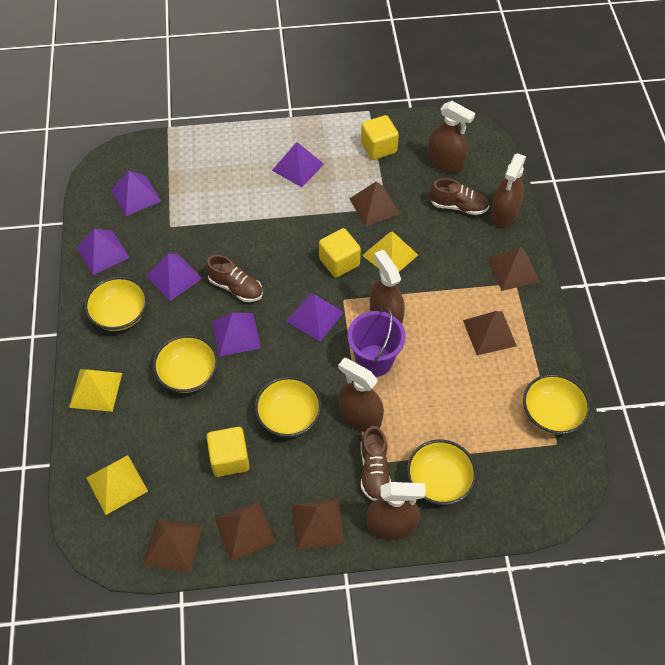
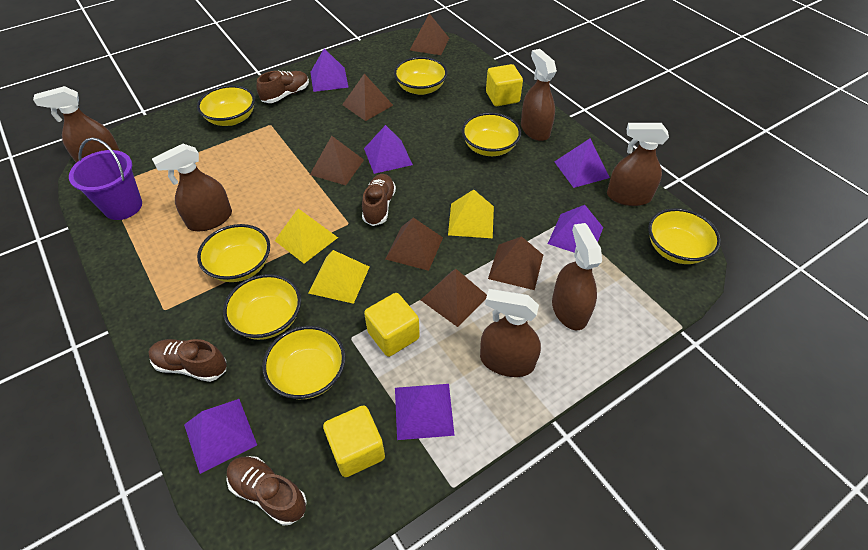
brown shoe: [206,255,263,302] [361,426,391,501] [430,178,489,215] = 3 -> [148,339,227,382] [226,456,307,526] [256,71,309,103] [362,174,396,226] = 4
brown spray bottle: [338,358,384,432] [366,482,426,540] [370,250,405,324] [427,101,475,173] [490,153,526,227] = 5 -> [33,86,120,163] [152,144,232,231] [480,289,541,377] [521,49,557,141] [552,223,602,330] [607,123,669,206] = 6
yellow bowl: [84,277,148,331] [153,335,218,393] [255,376,322,437] [407,439,477,505] [523,374,591,435] = 5 -> [197,85,255,126] [197,224,270,282] [223,274,301,340] [262,326,346,399] [394,57,447,95] [462,112,521,156] [648,208,721,264] = 7

